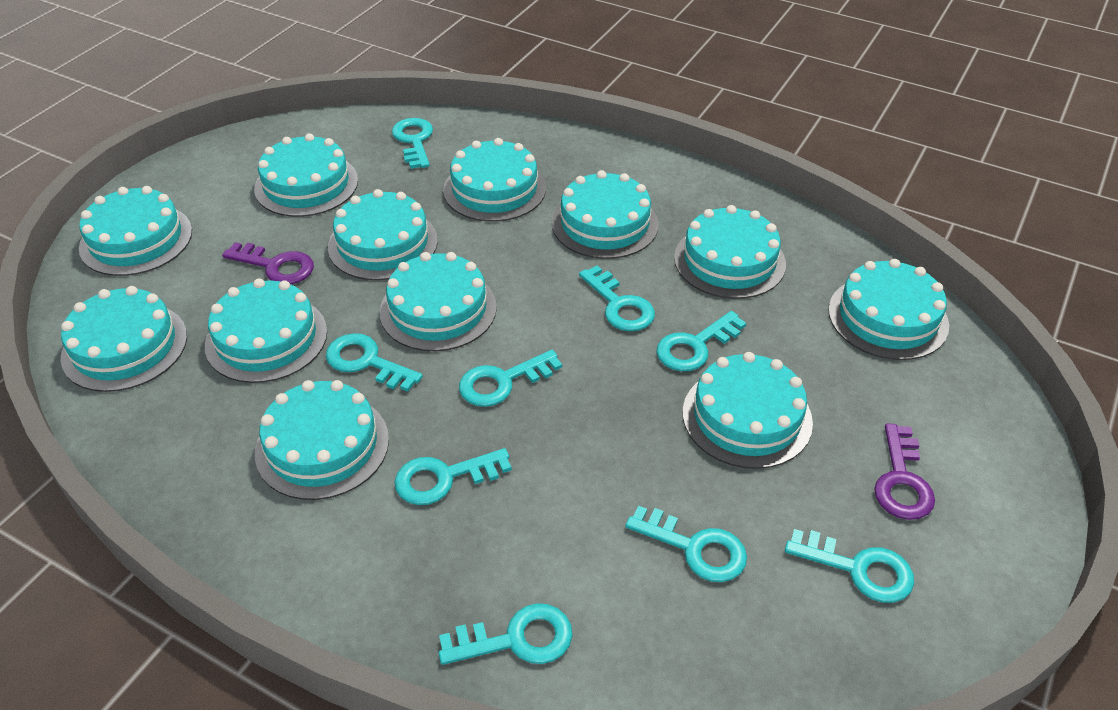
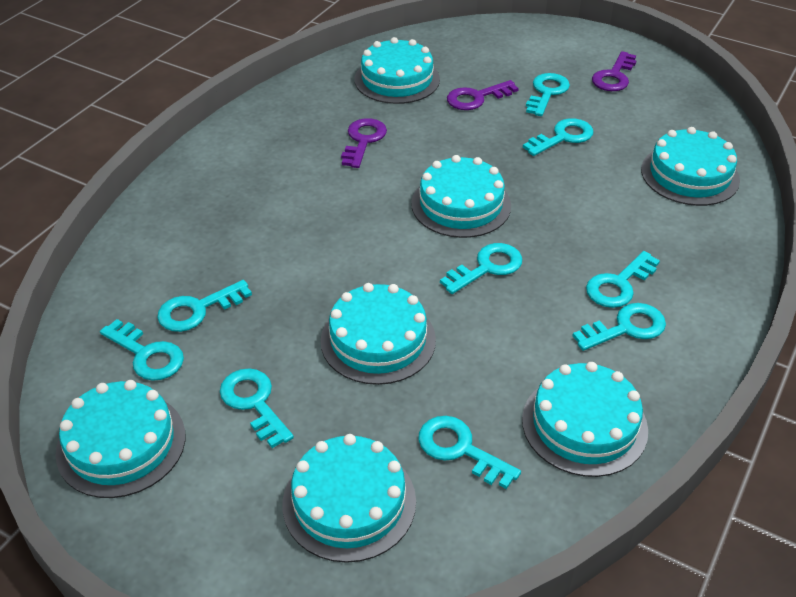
purple key: [222,242,314,284] [874,424,935,520] = 2 -> [341,118,387,168] [447,80,519,110] [592,51,637,91] = 3
turquoise cake: [61,286,187,392] [79,186,192,276] [205,278,327,383] [254,133,358,217] [255,380,389,500] [328,189,438,280] [380,252,497,351] [443,138,546,222] [552,170,659,259] [674,205,786,299] [683,352,813,469] [828,259,949,360] = 12 -> [55,380,185,498] [282,434,416,563] [321,283,436,385] [355,37,440,104] [411,155,511,238] [522,362,648,477] [641,127,740,206] = 7

